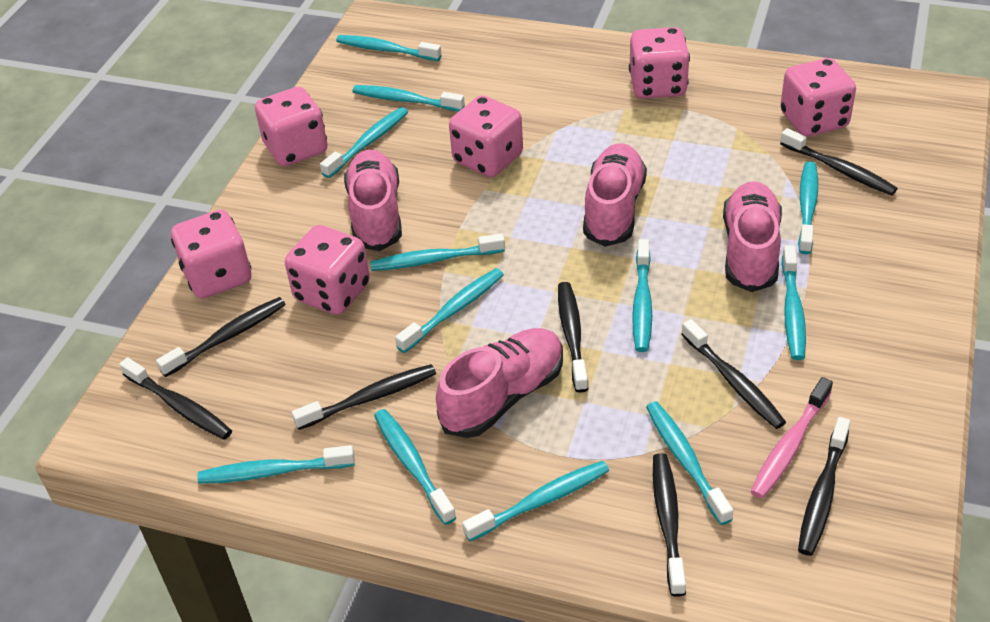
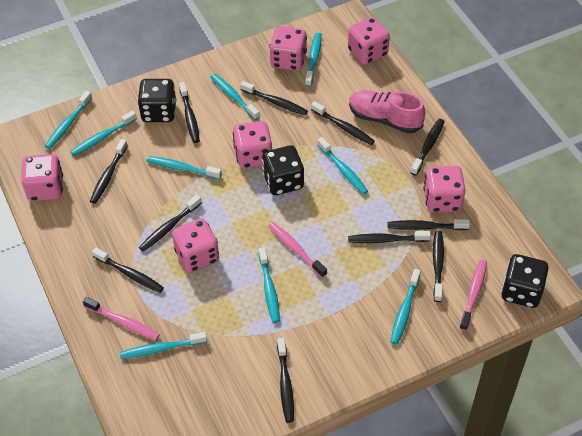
black dice: none = 0 -> [138,79,177,122] [262,145,304,195] [501,254,549,308] = 3
black toothbrush: [119,357,232,440] [156,297,286,377] [292,364,436,430] [558,282,588,393] [653,453,686,597] [681,319,786,429] [780,128,898,195] [798,417,851,556] = 8 -> [90,139,128,204] [92,248,164,293] [139,195,201,252] [179,82,200,143] [240,81,308,115] [277,338,294,423] [311,101,375,145] [348,231,431,243] [388,219,470,230] [411,119,445,176] [433,231,444,302] = 11
pink shoe: [344,150,402,251] [436,328,563,438] [583,143,647,247] [723,181,782,292] = 4 -> [349,90,425,133] = 1
pink toothbrush: [750,377,833,498] = 1 -> [83,297,160,340] [269,222,327,278] [459,260,487,331] = 3
turquoise toothbrush: [197,445,355,484] [320,107,408,178] [336,35,442,61] [352,85,465,111] [370,233,505,271] [374,409,456,525] [395,268,504,353] [462,461,609,541] [632,239,652,352] [646,402,733,525] [781,245,806,360] [798,162,818,254] = 12 -> [45,91,92,149] [70,110,137,156] [120,332,207,359] [147,156,222,179] [210,74,260,120] [259,247,280,323] [305,32,322,87] [317,137,368,195] [390,269,421,344] = 9

